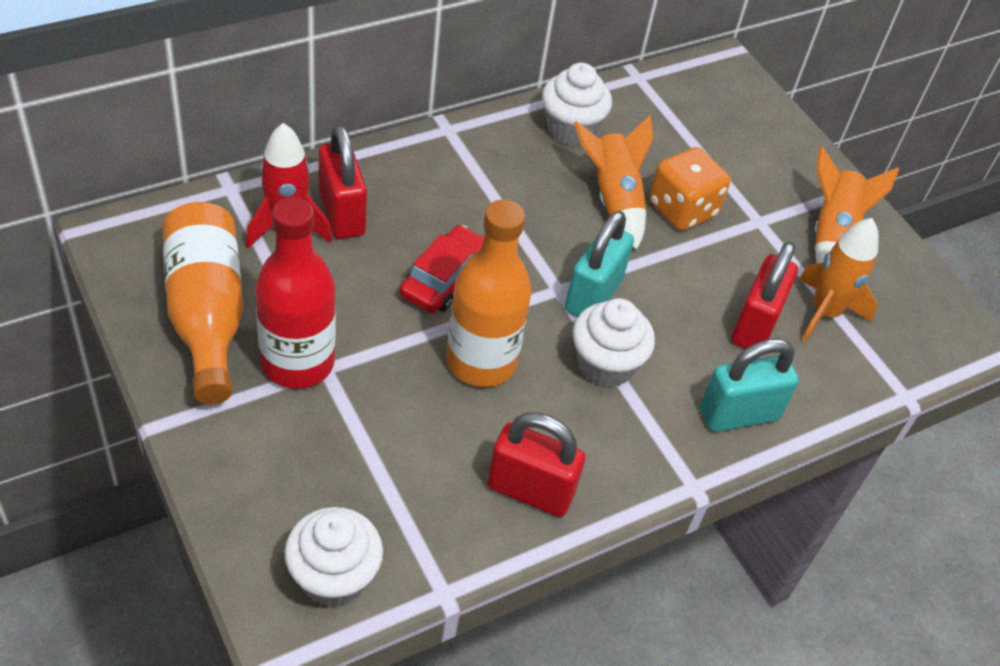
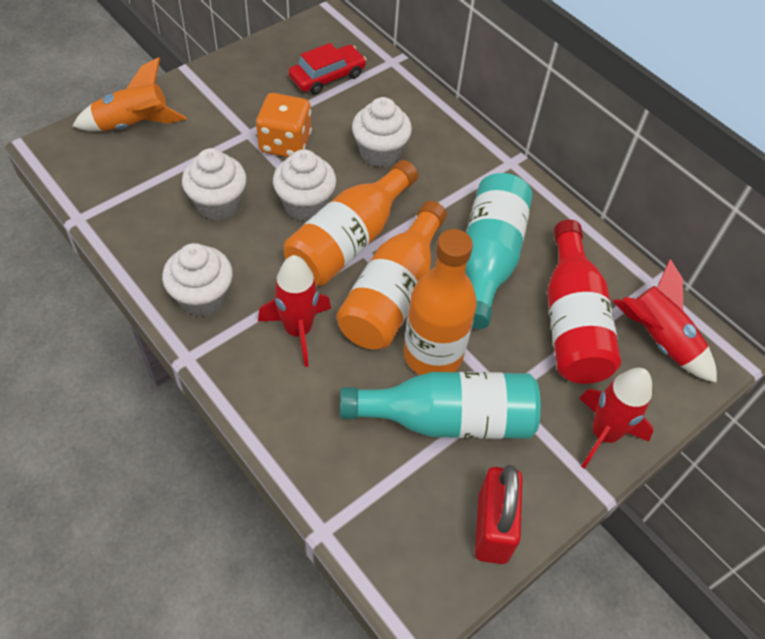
orange bottle: [162,202,243,405] [446,200,532,387] = 2 -> [284,160,418,286] [336,201,447,349] [404,229,477,375] = 3
orange rocket: [574,115,654,250] [799,218,879,342] [815,146,899,263] = 3 -> [73,57,186,131] = 1
red padlock: [319,125,367,239] [487,413,585,517] [731,242,798,349] = 3 -> [475,465,522,564] = 1
red rocket: [246,123,332,248] = 1 -> [258,255,331,367] [579,368,654,469] [613,259,717,383] = 3
turquoise bottle: none = 0 -> [340,372,541,439] [465,173,533,329] = 2
turquoise padlock: [565,211,634,317] [700,339,799,432] = 2 -> none = 0
white cupcake: [284,507,383,607] [542,63,612,146] [573,298,655,388] = 3 -> [162,243,233,317] [182,148,247,220] [273,149,336,221] [352,97,412,167] = 4

